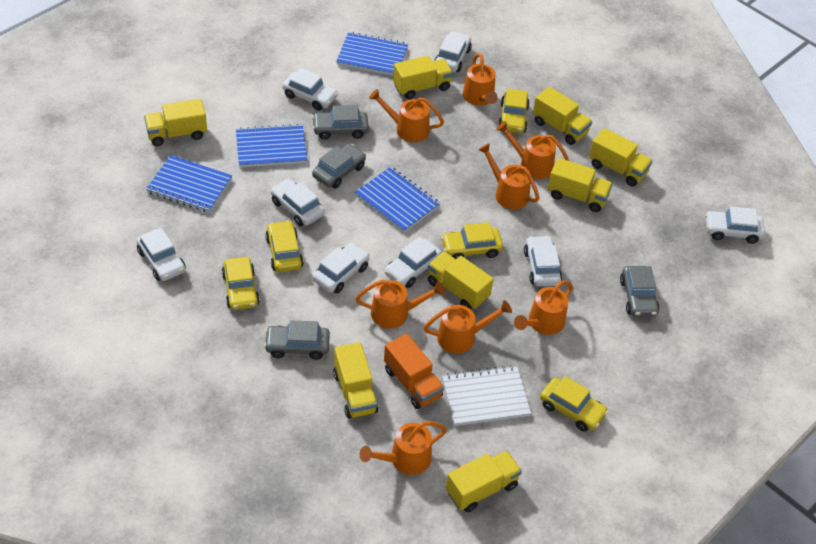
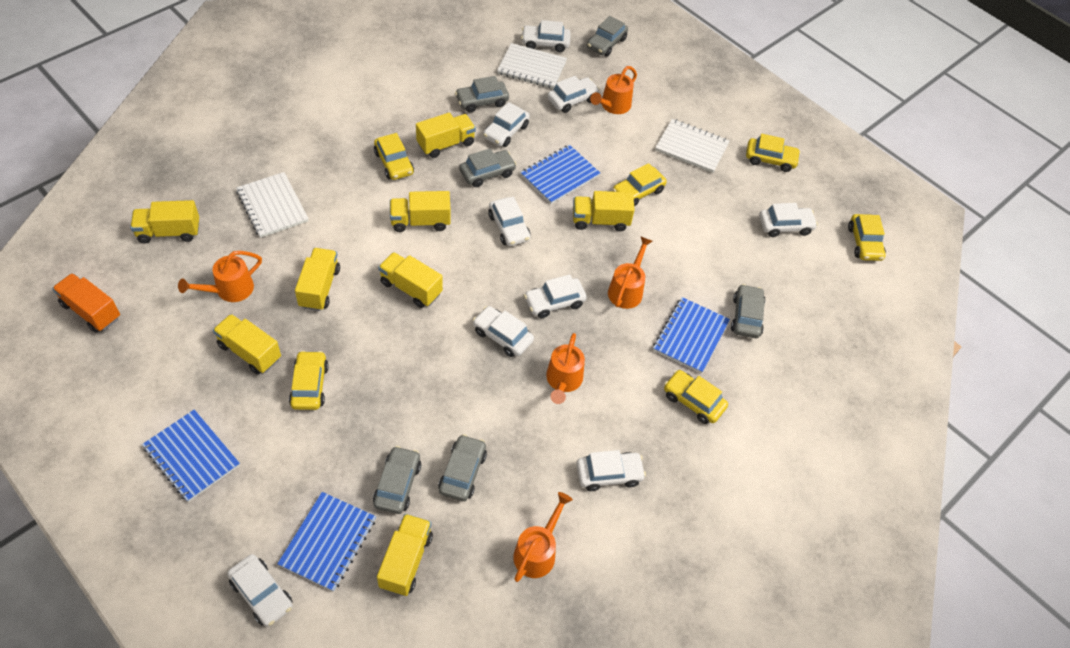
grey car: [264,320,330,360] [312,105,369,140] [312,144,366,189] [620,266,659,317] = 4 -> [373,446,421,514] [438,434,487,501] [455,76,509,113] [459,149,517,187] [587,16,628,57] [731,284,766,338] = 6
orange watering can: [355,280,445,328] [359,421,447,475] [369,89,444,142] [423,300,512,354] [463,53,498,106] [478,143,540,209] [496,121,569,179] [514,280,573,335] = 8 -> [178,251,262,302] [513,492,573,582] [546,333,585,404] [590,66,637,114] [608,236,653,309] = 5
white car: [137,228,186,281] [271,179,325,226] [282,68,338,111] [312,243,370,293] [385,237,442,288] [434,31,472,72] [524,235,562,287] [705,206,765,244] = 8 -> [227,554,293,627] [473,306,534,357] [483,102,530,147] [488,197,531,246] [521,20,571,52] [524,274,587,318] [547,76,600,113] [576,450,646,491] [759,203,818,237] = 9
white notebook: [442,365,531,426] = 1 -> [236,172,309,238] [497,43,567,89] [655,119,730,173] = 3
yellow car: [222,257,260,310] [265,220,304,272] [441,222,503,259] [498,89,530,133] [540,376,608,432] = 5 -> [289,351,329,410] [374,133,414,180] [613,163,667,207] [664,370,728,424] [746,134,801,172] [848,214,886,261] = 6

